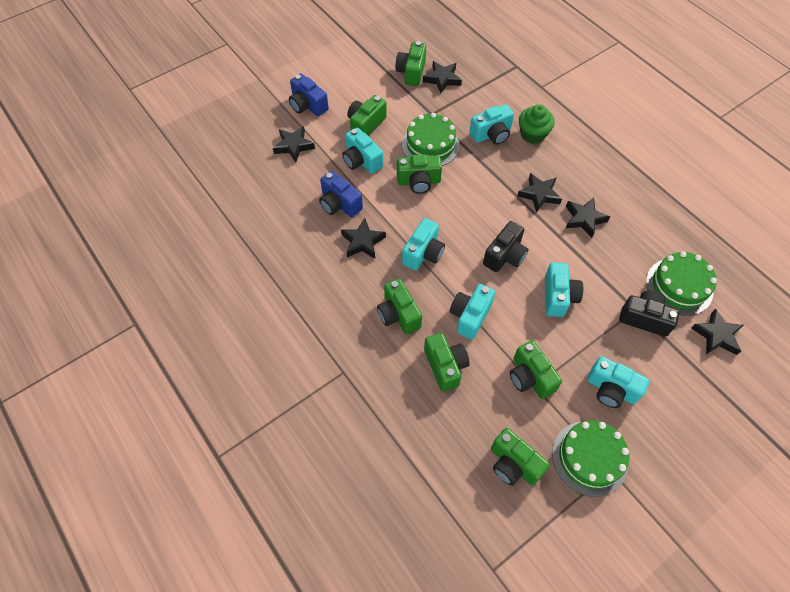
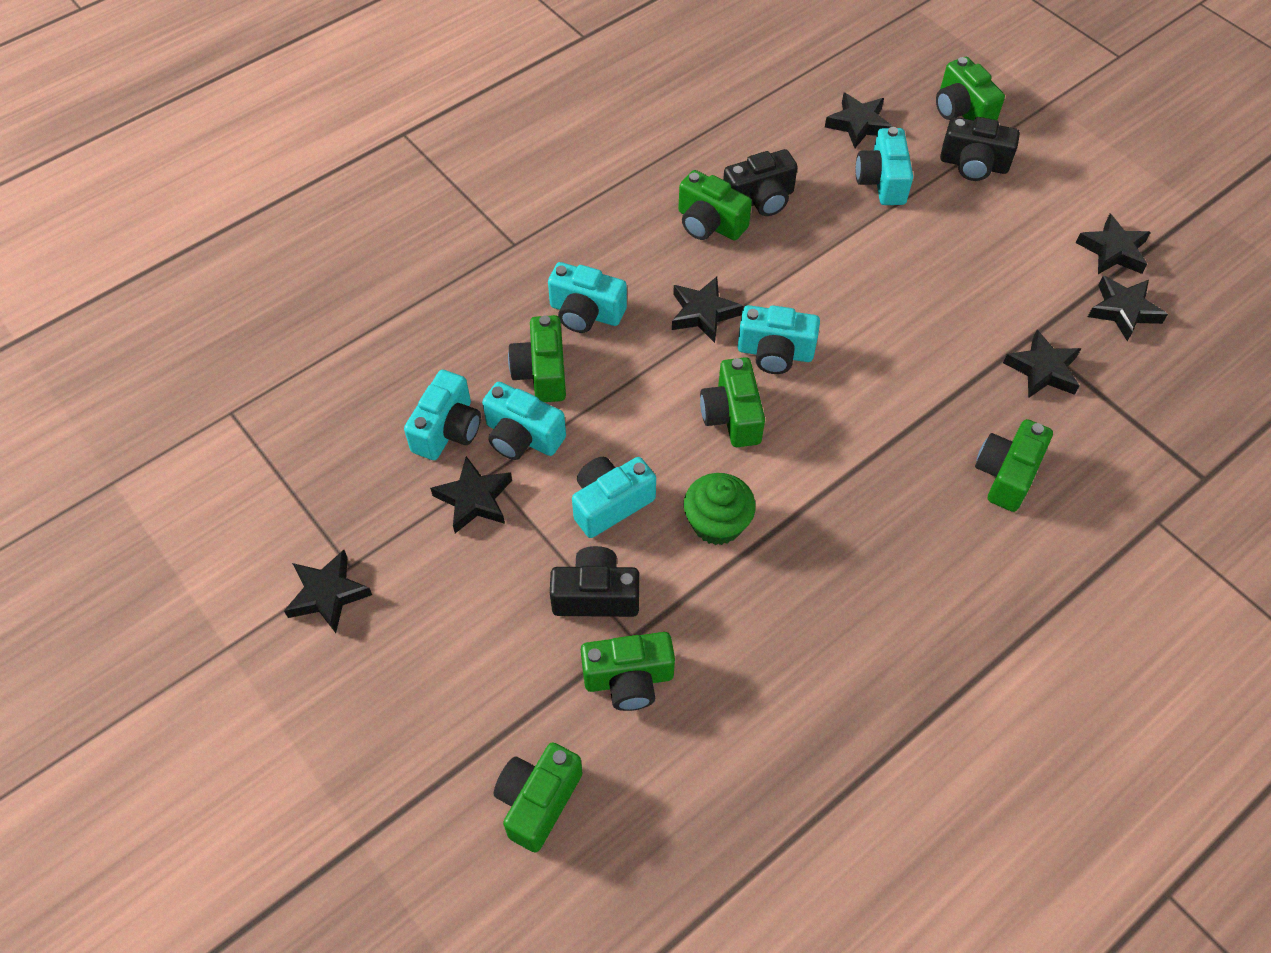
black camera: [483,221,529,272] [619,291,680,337] = 2 -> [550,546,639,617] [723,149,798,216] [940,117,1020,181] = 3
black star: [273,126,315,162] [341,218,386,259] [423,61,462,94] [517,173,562,213] [566,198,610,238] [691,309,743,355] = 6 -> [284,550,372,633] [430,456,512,533] [672,277,743,343] [825,93,893,148] [1003,330,1081,398] [1076,214,1151,274] [1088,276,1168,341] = 7
blue camera: [289,73,329,116] [319,171,363,217] = 2 -> none = 0
green cake: [402,113,460,166] [552,420,629,497] [646,251,717,316] = 3 -> none = 0

